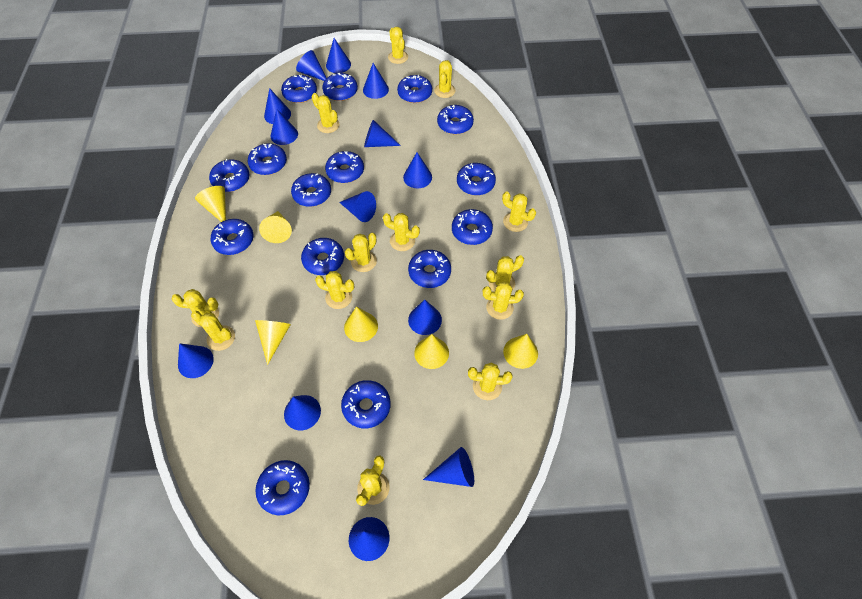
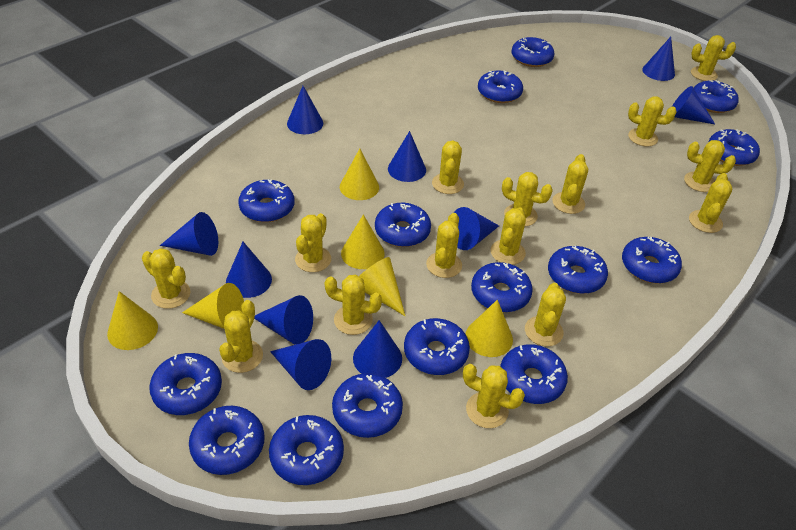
blue cone: [178,343,214,378] [264,88,291,124] [271,109,298,145] [284,395,321,430] [296,50,326,81] [326,38,351,73] [339,191,376,222] [349,517,389,561] [363,63,389,99] [364,120,401,147] [403,152,432,188] [408,299,442,335] [423,447,474,487] = 13 -> [160,212,218,256] [226,242,272,298] [254,295,313,345] [270,339,331,390] [287,86,323,134] [353,320,402,378] [388,131,426,182] [454,207,499,250] [642,37,675,81] [672,86,715,124] = 10
yellow cactus: [172,289,219,327] [191,311,235,351] [312,93,339,133] [315,271,354,309] [345,233,377,272] [356,455,390,506] [383,213,420,251] [388,27,408,64] [434,60,456,98] [468,363,513,400] [483,281,524,320] [486,255,524,292] [502,191,536,232] = 13 -> [142,248,190,309] [219,300,263,373] [295,213,331,272] [324,275,382,335] [426,213,462,278] [432,141,464,194] [463,364,525,428] [490,207,526,265] [502,172,553,226] [525,283,566,346] [553,154,588,214] [628,96,677,147] [684,140,736,192] [689,173,732,233] [691,35,736,81] = 15

